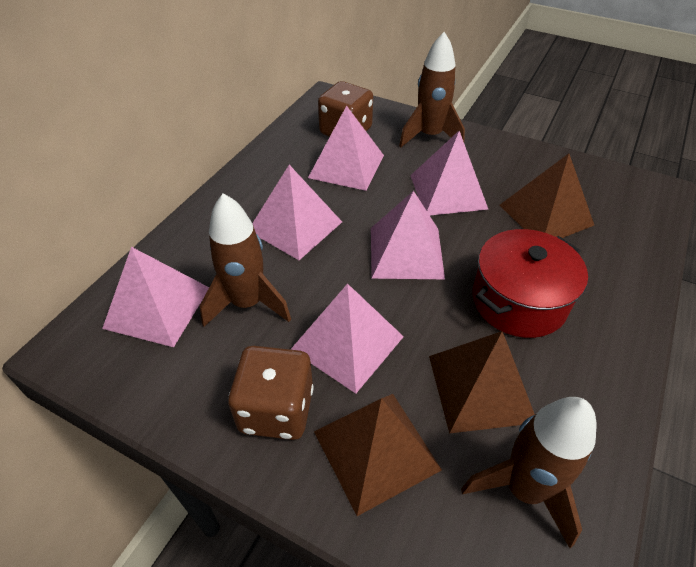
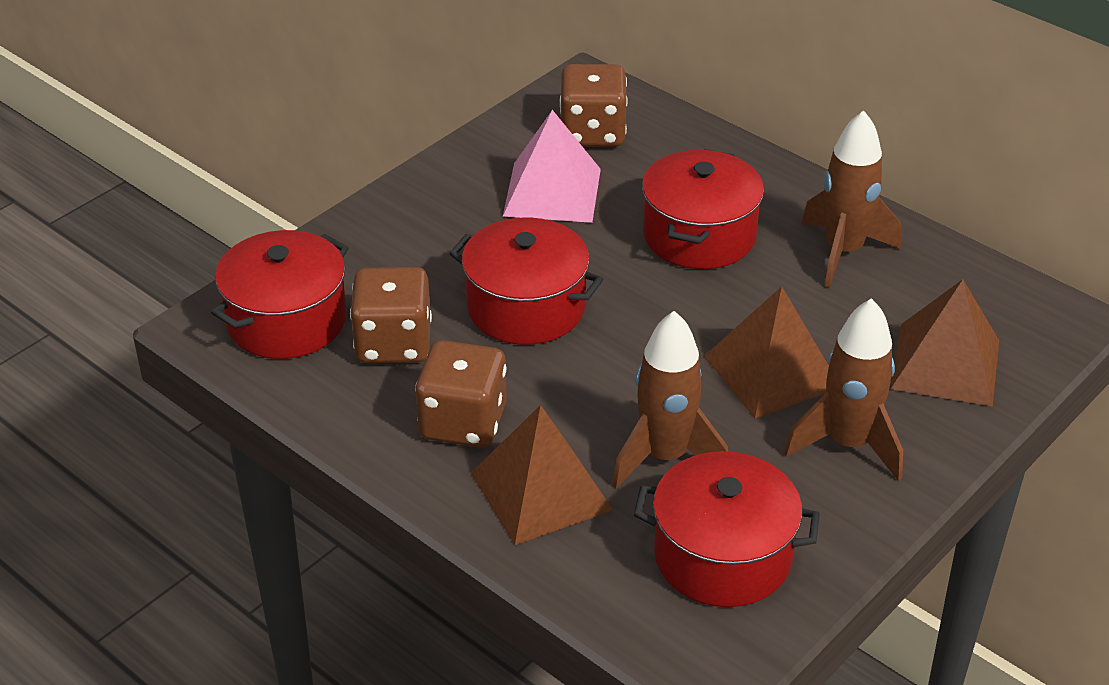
brown dice: [228,346,314,440] [318,81,373,137] = 2 -> [350,267,432,363] [415,340,507,447] [560,64,628,147] = 3
pink pyramid: [102,247,209,347] [253,165,342,260] [290,283,404,393] [308,106,384,191] [371,191,445,279] [410,131,488,215] = 6 -> [503,110,601,223] = 1
red pot: [472,229,588,338] = 1 -> [211,230,349,359] [449,217,603,345] [634,451,820,607] [642,149,764,269] = 4

